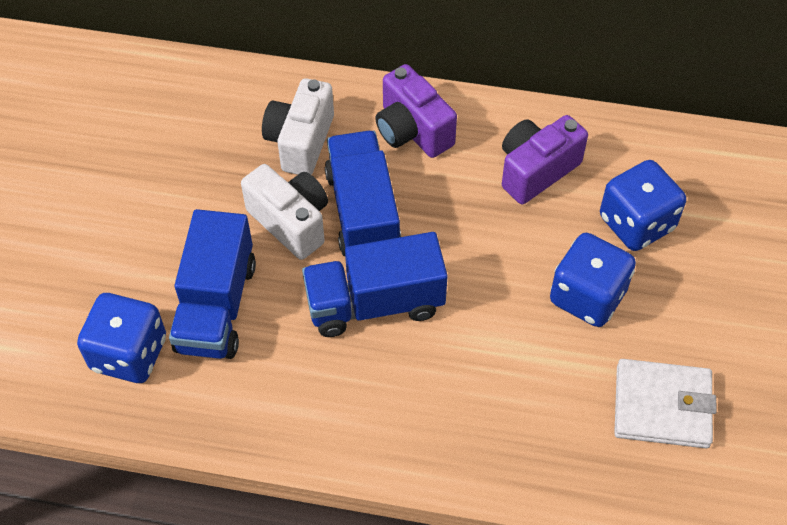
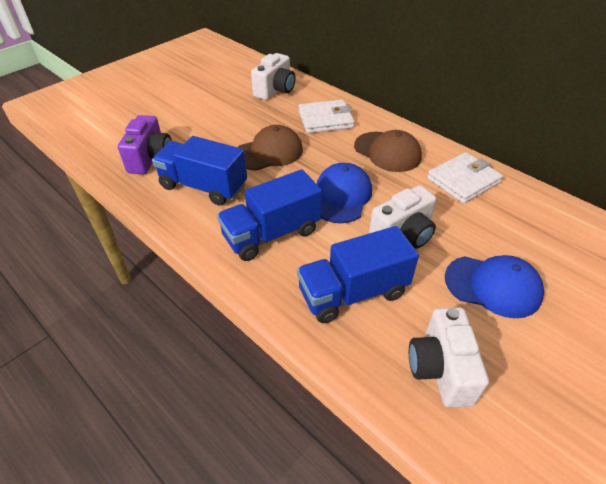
blue cap: none = 0 -> [317,163,372,223] [445,255,544,318] = 2
blue dice: [77,293,166,383] [550,233,636,327] [600,160,686,251] = 3 -> none = 0
brown cap: none = 0 -> [238,125,303,171] [354,130,422,172] = 2
purple camera: [375,64,457,158] [502,115,588,204] = 2 -> [118,115,172,175] = 1
white camera: [241,164,328,260] [262,78,334,175] = 2 -> [251,53,296,100] [369,185,436,249] [409,307,489,408] = 3
white wallet: [614,359,716,448] = 1 -> [298,99,355,133] [427,152,503,204] = 2

